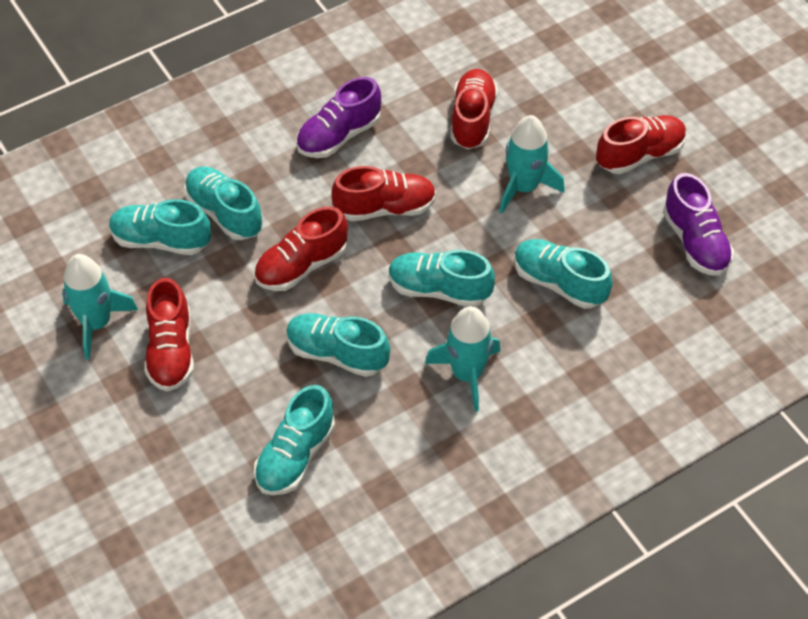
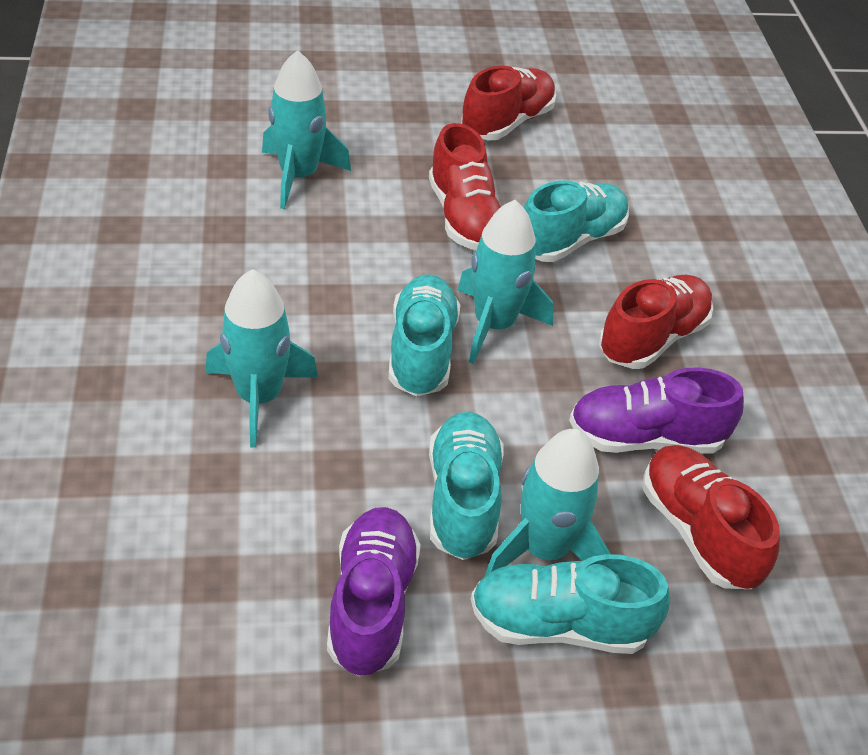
red shoe: [145,278,194,391] [254,206,348,291] [331,166,436,221] [451,69,498,149] [596,115,687,174] = 5 -> [429,123,501,250] [461,66,556,140] [599,275,713,369] [643,445,780,589] = 4
turquoise rocket: [62,254,138,360] [425,306,501,412] [499,115,565,214] = 3 -> [205,269,318,448] [262,50,351,209] [457,200,554,364] [485,429,611,576] = 4
turquoise shoe: [109,199,211,255] [184,166,263,240] [254,385,335,495] [286,313,390,377] [389,250,495,307] [514,239,613,309] = 6 -> [389,274,461,397] [429,412,504,560] [471,554,670,654] [523,180,629,262] = 4

